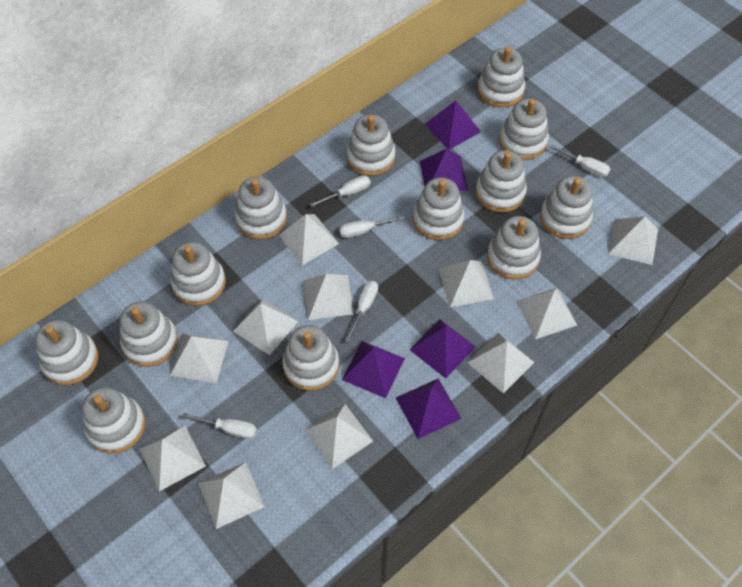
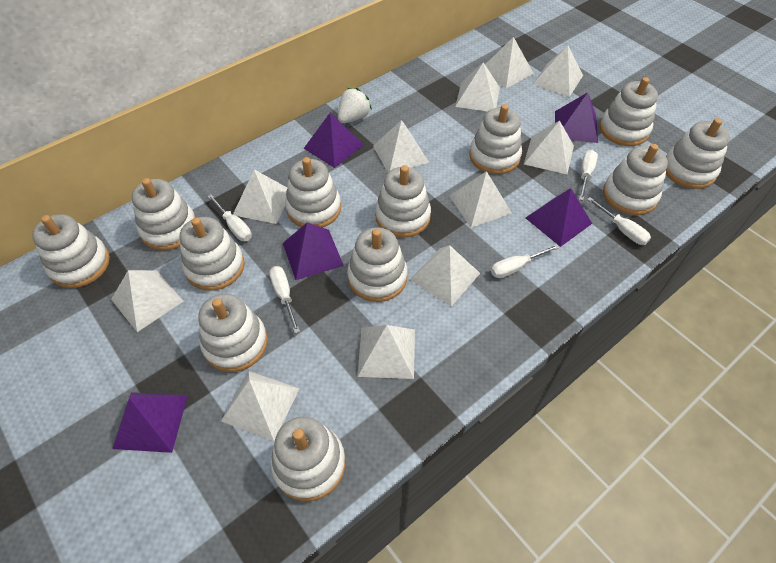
white stacking toy: [35,320,98,385] [82,387,146,454] [120,302,178,367] [171,242,226,306] [235,177,287,240] [282,325,339,391] [346,115,396,176] [413,177,465,240] [475,150,527,213] [478,47,525,108] [487,216,541,280] [499,99,549,160] [540,176,593,239] = 13 -> [32,214,110,288] [132,178,196,250] [180,217,245,291] [198,294,268,372] [270,417,345,501] [285,157,341,228] [347,227,408,302] [375,165,431,238] [469,104,522,174] [600,77,658,146] [603,144,668,215] [666,118,730,189] = 12
white strawberry: none = 0 -> [338,88,372,123] = 1

